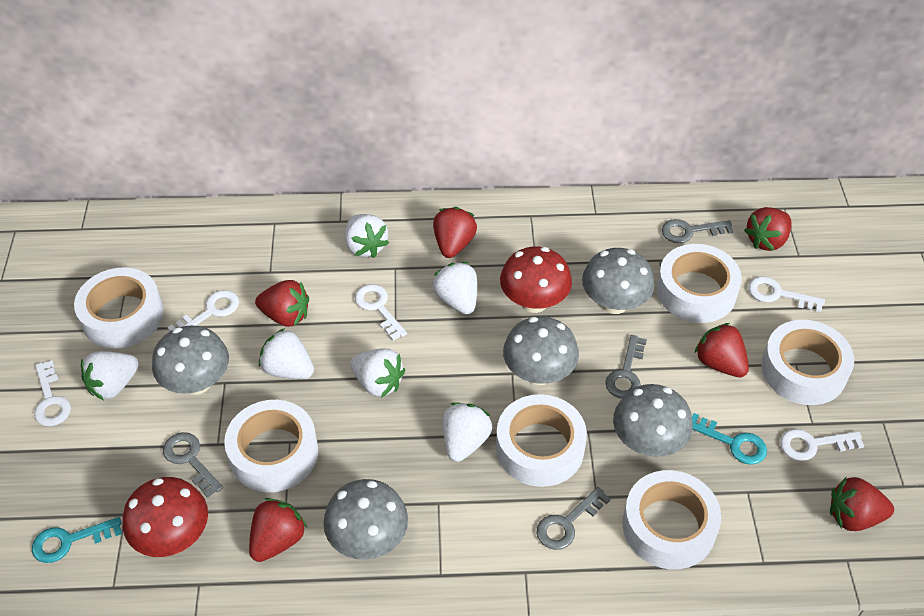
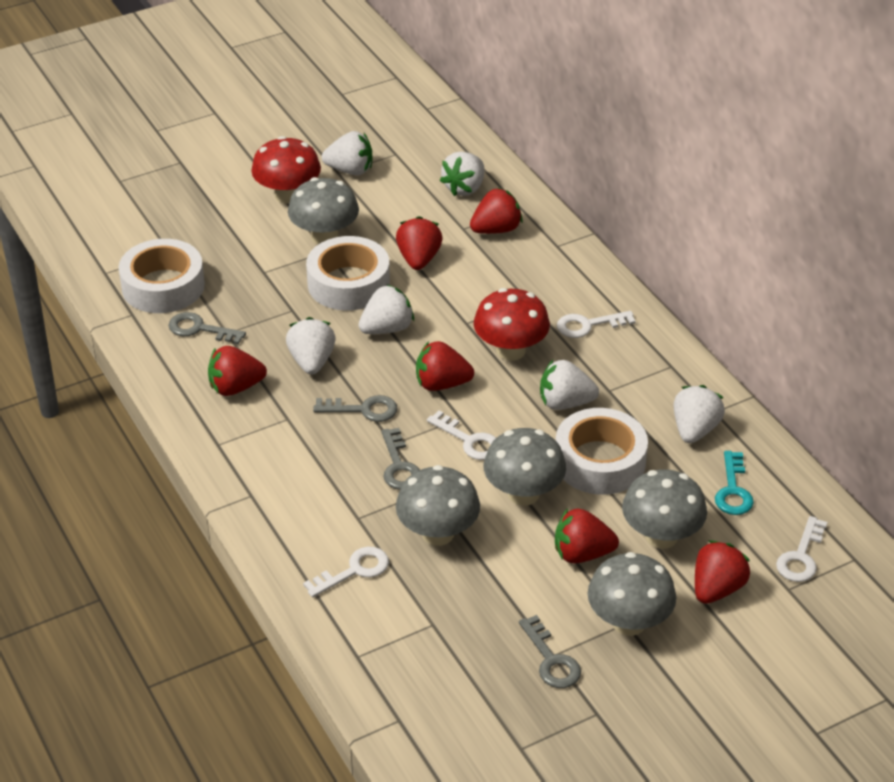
turquoise key: [32,517,122,563] [692,413,767,465] = 2 -> [715,451,754,515] = 1
white key: [34,360,71,426] [168,290,239,331] [355,284,407,341] [748,276,825,312] [780,429,864,461] = 5 -> [303,547,389,598] [427,410,496,460] [557,311,636,338] [776,516,827,582] = 4
white tape: [74,267,164,349] [224,400,318,492] [496,394,587,487] [622,470,721,570] [657,244,742,323] [761,320,854,405] = 6 -> [119,239,205,313] [306,236,390,311] [556,408,648,495] = 3

